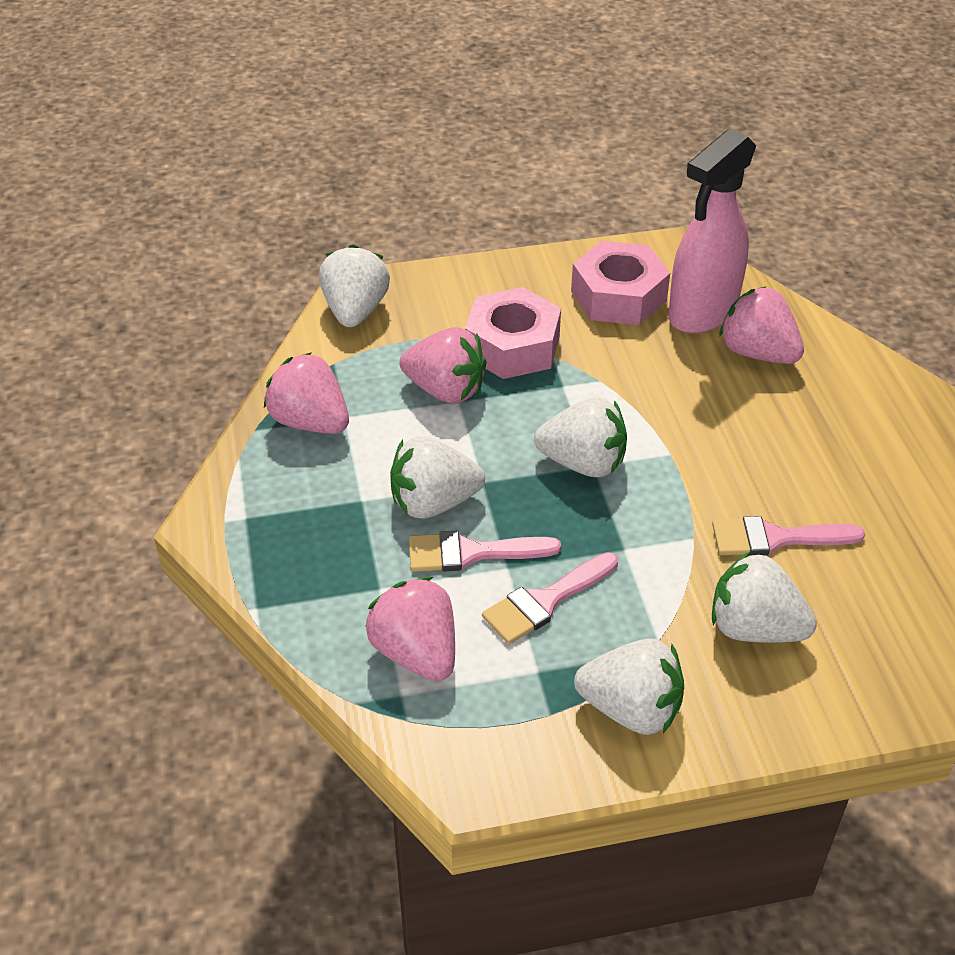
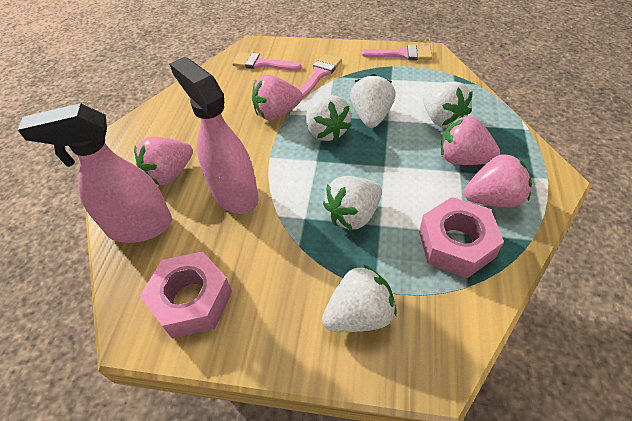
pink spray bottle: [668,129,756,334] = 1 -> [18,103,172,243] [169,57,259,214] = 2

